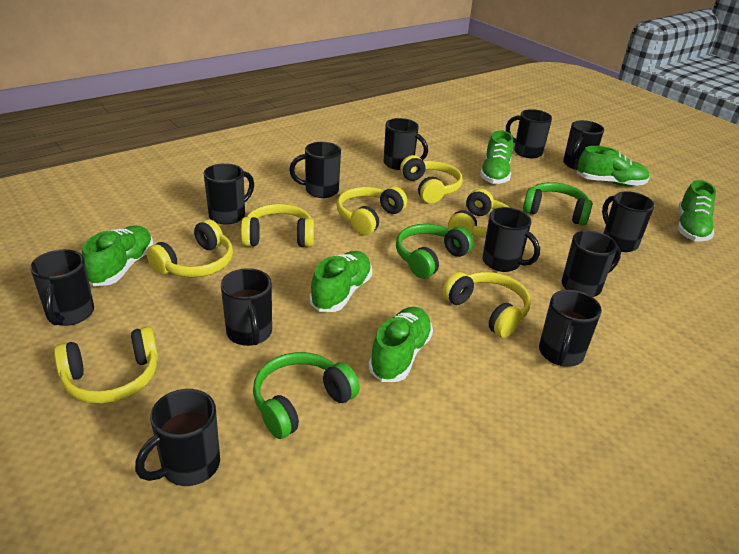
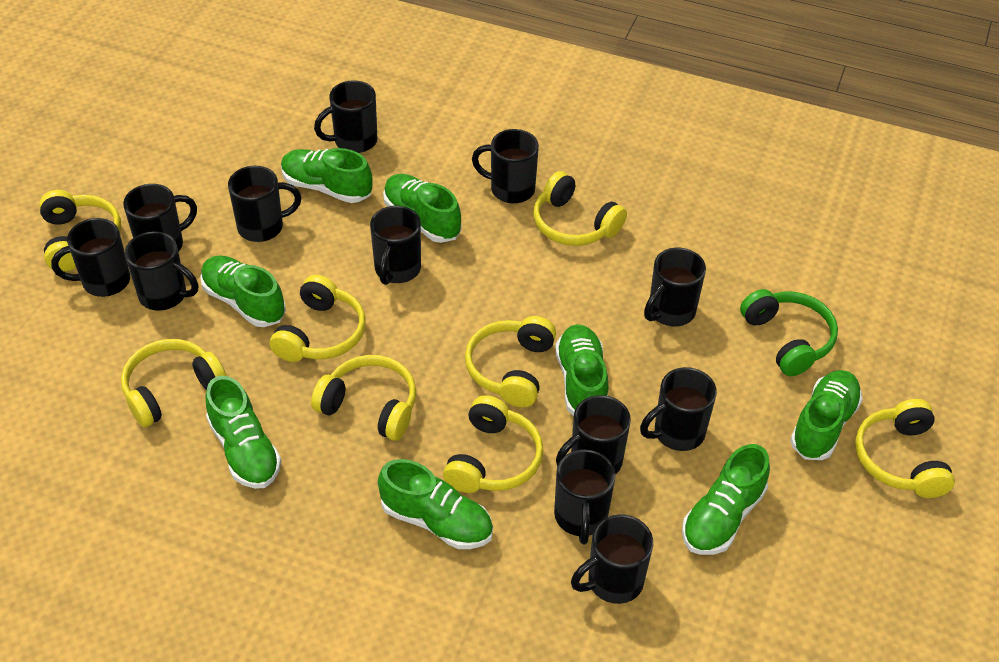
green headphones: [253,352,360,439] [396,224,474,279] [523,182,592,226] = 3 -> [740,289,838,376] = 1
green shoe: [82,226,153,286] [310,251,372,312] [368,307,433,382] [480,130,513,184] [577,146,650,187] [677,180,716,242] = 6 -> [200,255,286,327] [205,376,281,489] [281,148,373,203] [378,459,493,549] [383,174,462,243] [555,324,609,416] [682,444,770,555] [790,370,863,460] = 8
yellow headphones: [54,326,158,404] [146,220,233,277] [241,204,314,247] [337,186,407,235] [400,155,463,203] [442,272,531,338] [448,189,510,238] = 7 -> [39,190,121,272] [121,339,226,427] [270,275,366,362] [311,355,416,441] [443,395,543,493] [465,316,556,407] [533,171,627,246] [855,399,955,498] = 8

